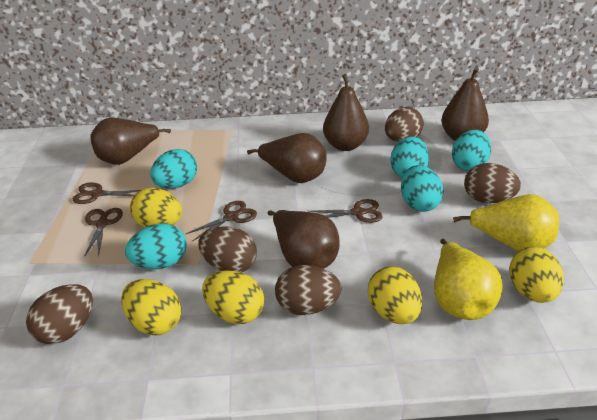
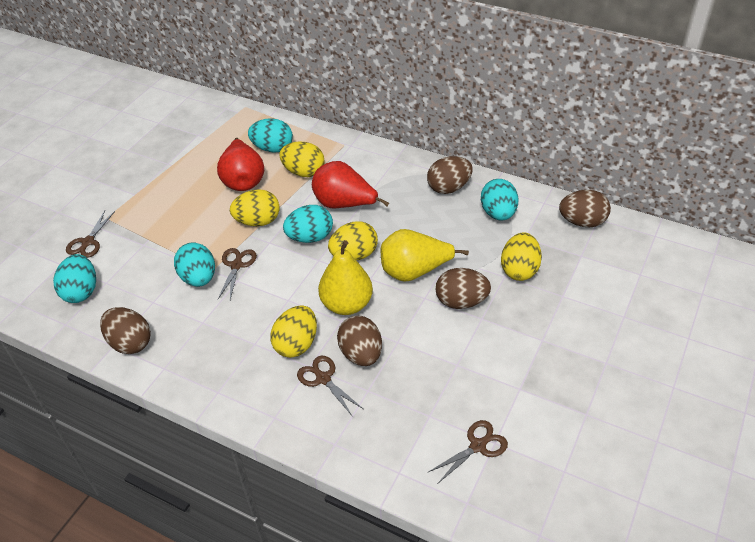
brown pear: [91,118,171,165] [247,133,327,183] [268,210,340,268] [323,74,369,151] [442,68,489,141] = 5 -> none = 0
red pear: none = 0 -> [217,138,264,191] [312,161,389,208] = 2

